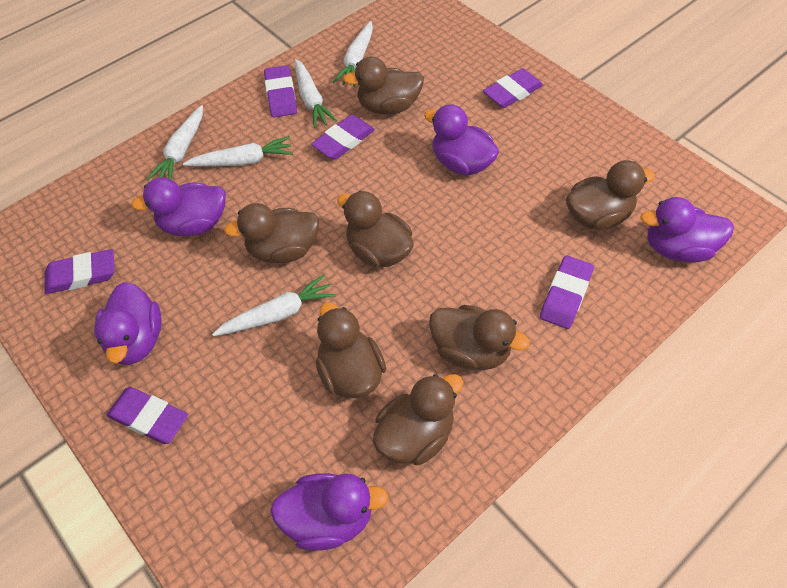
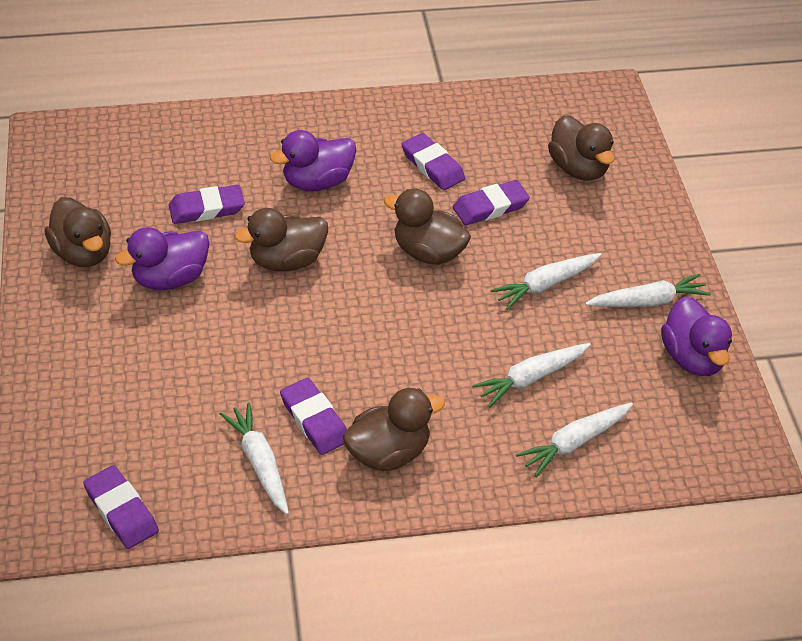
brown duck: [224,203,319,263] [316,302,386,398] [337,191,414,268] [343,56,424,115] [373,374,463,465] [429,305,530,370] [566,160,655,230] = 7 -> [44,197,111,267] [235,208,328,271] [343,388,445,471] [384,189,471,265] [548,115,615,181] = 5
purple duck: [94,282,162,365] [131,177,226,236] [270,473,389,551] [424,104,499,175] [640,197,734,263] = 5 -> [115,227,210,291] [270,130,356,191] [661,296,732,376] = 3
purple eraser: [45,249,115,294] [107,387,188,444] [264,65,297,117] [311,115,375,160] [483,68,543,108] [540,255,594,329] = 6 -> [83,465,159,549] [169,185,245,224] [280,378,347,455] [401,133,465,190] [453,180,530,225] = 5

